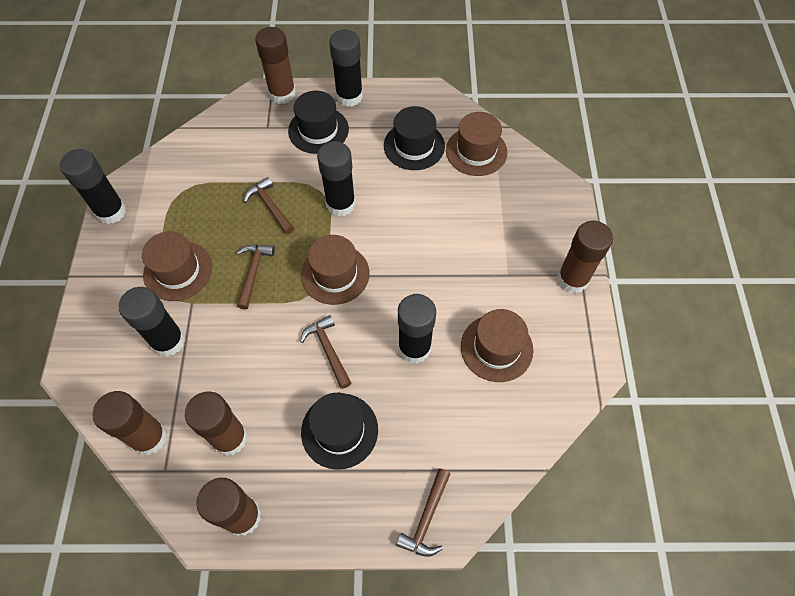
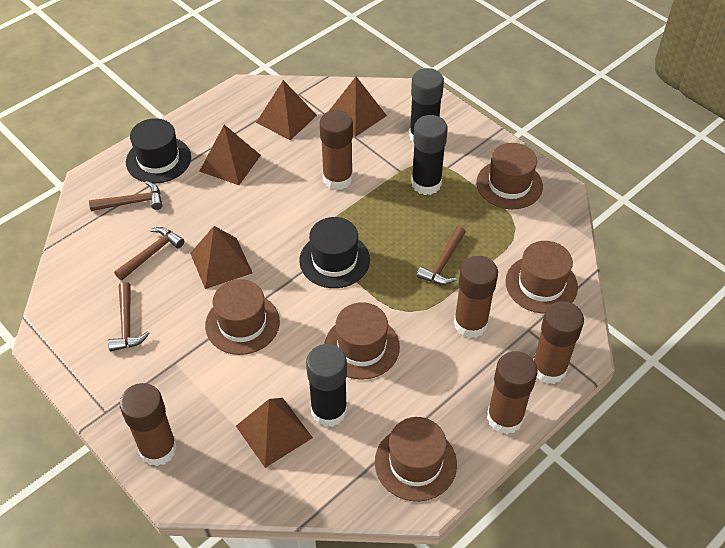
black glue stick: [60,149,126,224] [119,287,185,357] [317,141,356,216] [329,30,363,107] [398,294,436,363] = 5 -> [306,344,347,427] [409,68,444,144] [411,115,448,195] = 3
black hat: [288,91,349,154] [301,393,378,470] [384,106,445,170] = 3 -> [126,118,191,184] [299,217,370,288] = 2
brown hat: [142,231,212,301] [301,235,370,305] [446,112,508,176] [461,309,533,382] = 4 -> [205,279,280,355] [324,302,400,379] [375,417,457,502] [476,143,543,209] [505,241,578,314] = 5
brown pyramid: none = 0 -> [190,226,253,289] [199,125,261,185] [236,398,313,468] [256,80,317,140] [329,76,387,137] = 5

